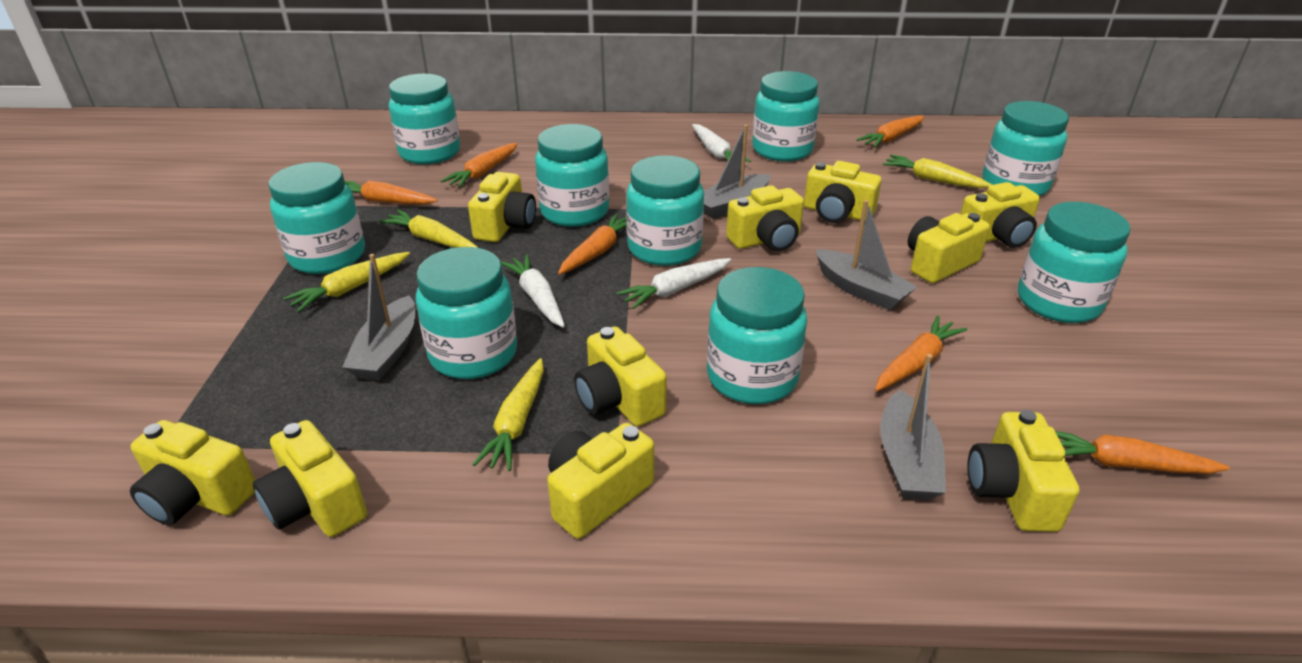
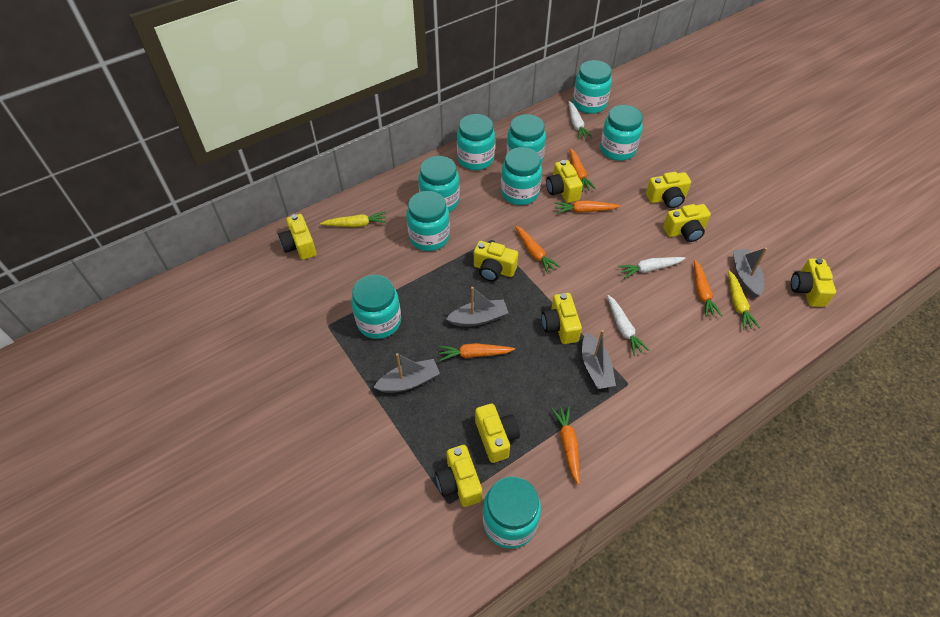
yellow camera: [130,420,255,525] [253,420,367,537] [468,172,536,242] [547,423,654,539] [574,326,667,427] [726,185,804,252] [804,161,882,223] [908,213,990,283] [960,182,1040,248] [967,410,1079,532] = 10 -> [278,214,316,260] [436,445,482,507] [474,241,518,281] [475,403,520,463] [542,293,582,344] [546,160,583,203] [646,172,691,208] [663,204,711,242] [791,258,836,307] = 9
yellow carrot: [283,252,410,312] [379,210,478,248] [472,358,544,471] [883,155,992,188] = 4 -> [320,212,387,227] [728,270,760,329] = 2

